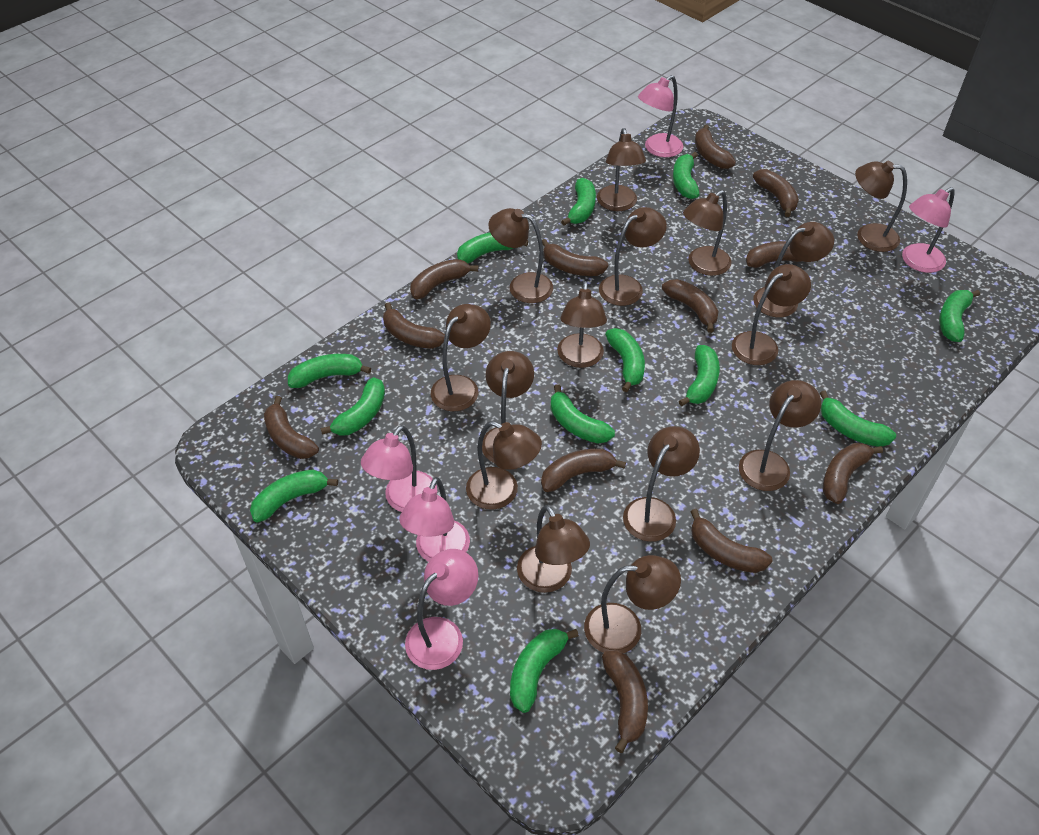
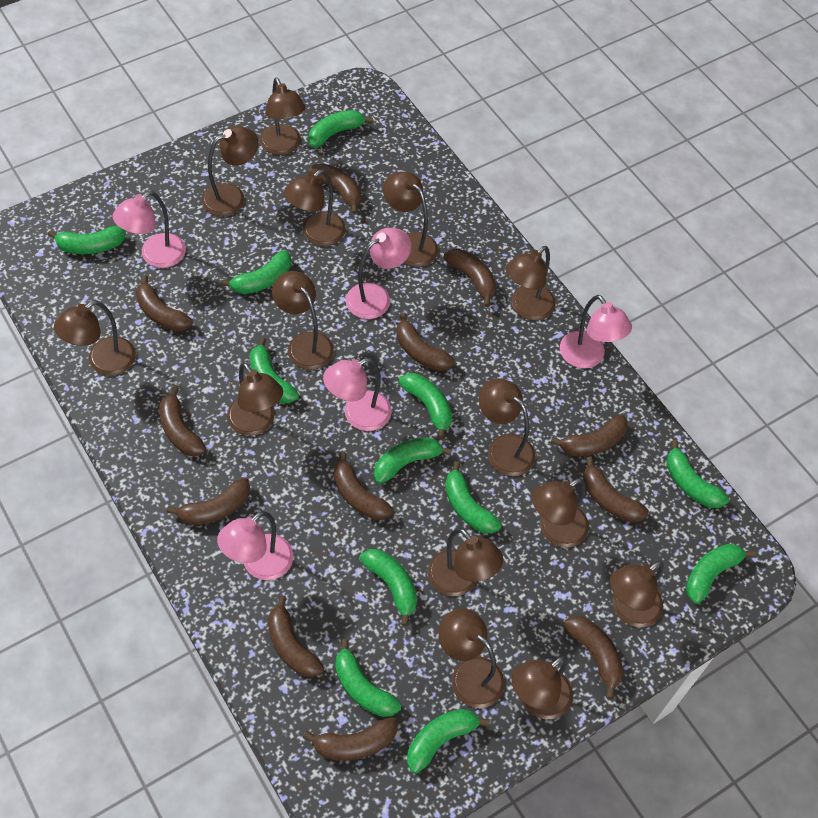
brown lamp: [431,304,491,411] [466,421,542,510] [482,351,534,463] [488,208,553,303] [517,505,590,593] [557,281,607,368] [584,555,681,653] [597,128,646,211] [599,207,667,306] [623,426,700,542] [683,190,731,276] [732,264,811,365] [739,380,821,491] [753,222,834,317] [855,161,907,252] = 15 -> [54,300,136,376] [202,126,259,216] [227,362,283,436] [260,78,306,155] [272,271,334,370] [284,169,346,246] [383,172,438,267] [428,528,503,596] [439,608,505,708] [479,378,536,476] [505,246,556,320] [511,656,573,719] [532,478,589,547] [610,561,664,627] = 14

